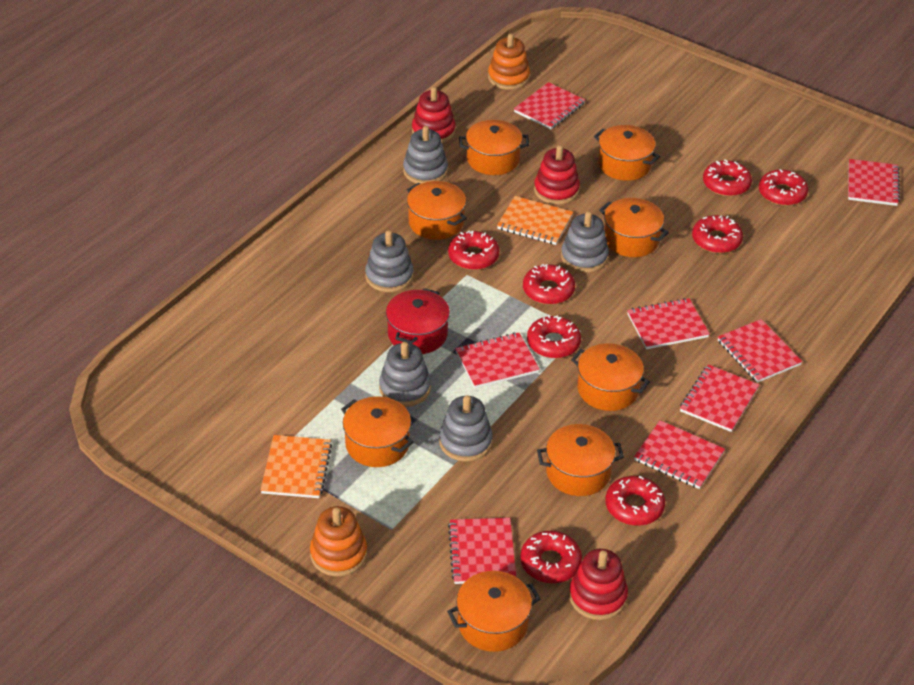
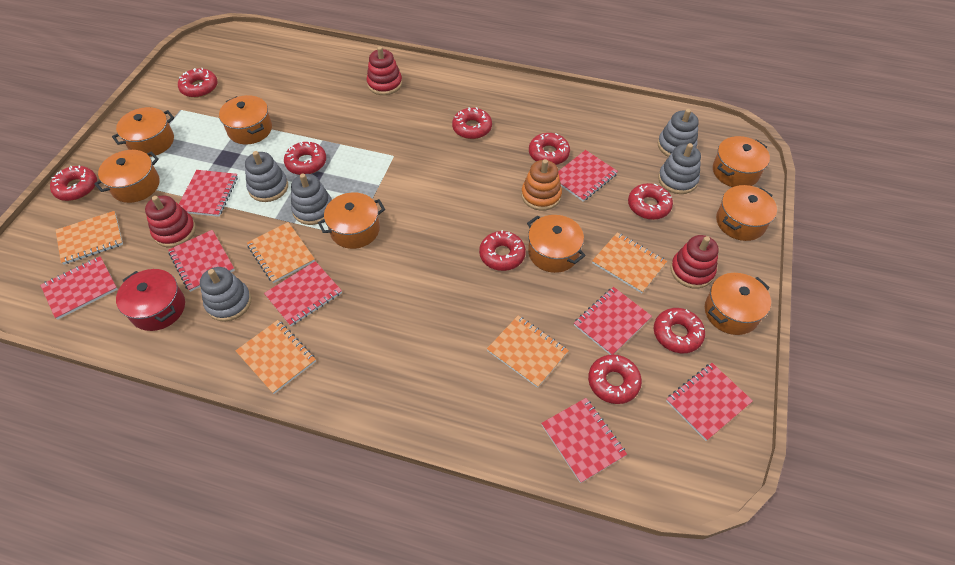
orange notebook: [260,435,332,498] [497,196,573,245] = 2 -> [56,211,123,265] [236,320,316,394] [247,222,315,283] [487,315,569,388] [592,232,667,293] = 5
orange stacking toy: [310,506,367,576] [488,34,530,90] = 2 -> [521,159,562,211] = 1
red donut: [448,231,500,270] [520,531,582,583] [523,264,575,305] [527,315,581,358] [605,476,665,526] [692,215,743,253] [703,159,752,196] [759,169,808,206] = 8 -> [50,165,97,201] [178,68,218,98] [284,141,326,175] [452,107,492,139] [479,230,526,271] [529,133,570,165] [588,354,642,404] [628,183,673,220] [654,308,705,353] = 9

